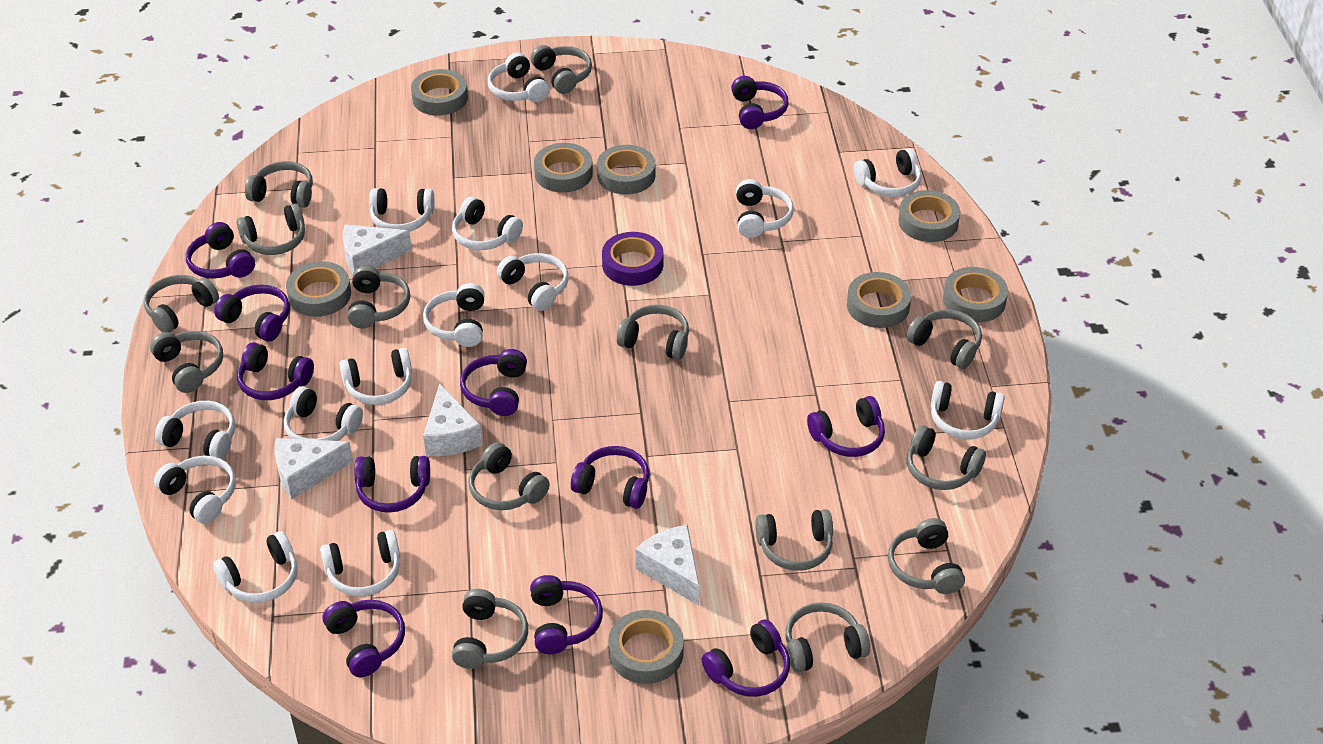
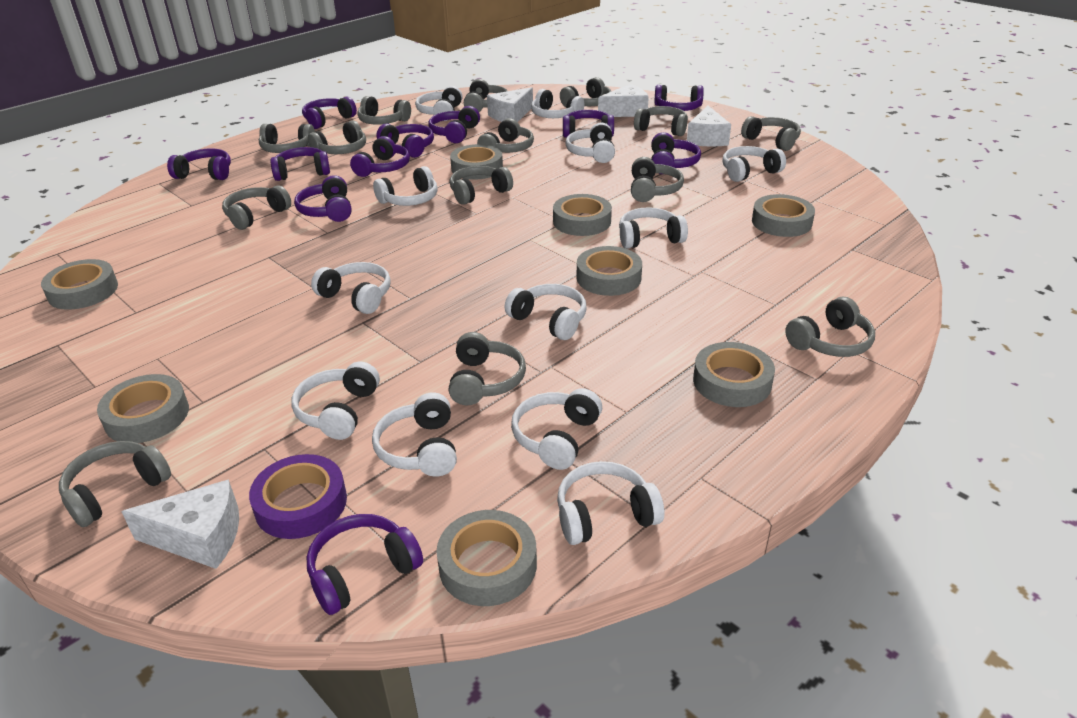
white headphones: [154,456,236,524] [155,401,235,460] [213,531,298,603] [284,386,363,441] [320,530,400,597] [339,348,412,405] [369,188,435,232] [423,283,485,347] [452,197,523,250] [488,53,549,102] [497,253,569,311] [736,179,794,238] [854,148,922,197] [931,381,1005,439] = 14 -> [291,362,380,440] [311,262,391,314] [372,392,457,477] [373,166,438,206] [415,86,463,121] [505,284,586,340] [511,388,602,470] [531,89,584,118] [557,461,664,545] [565,123,615,163] [619,207,688,249] [722,146,786,182] = 12

